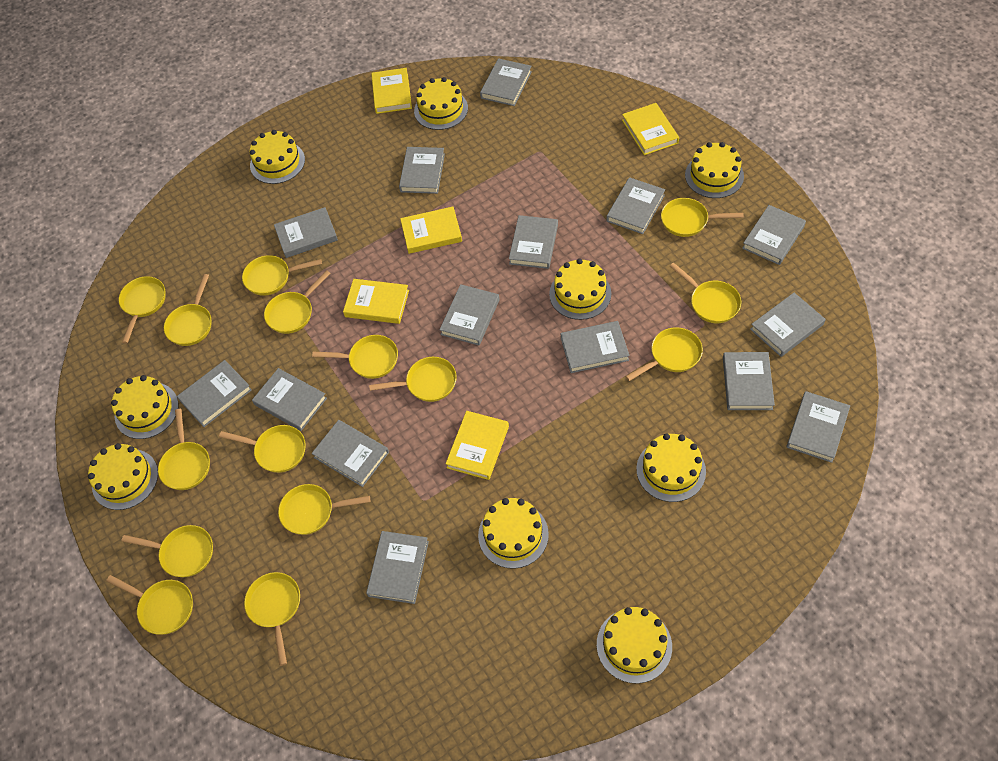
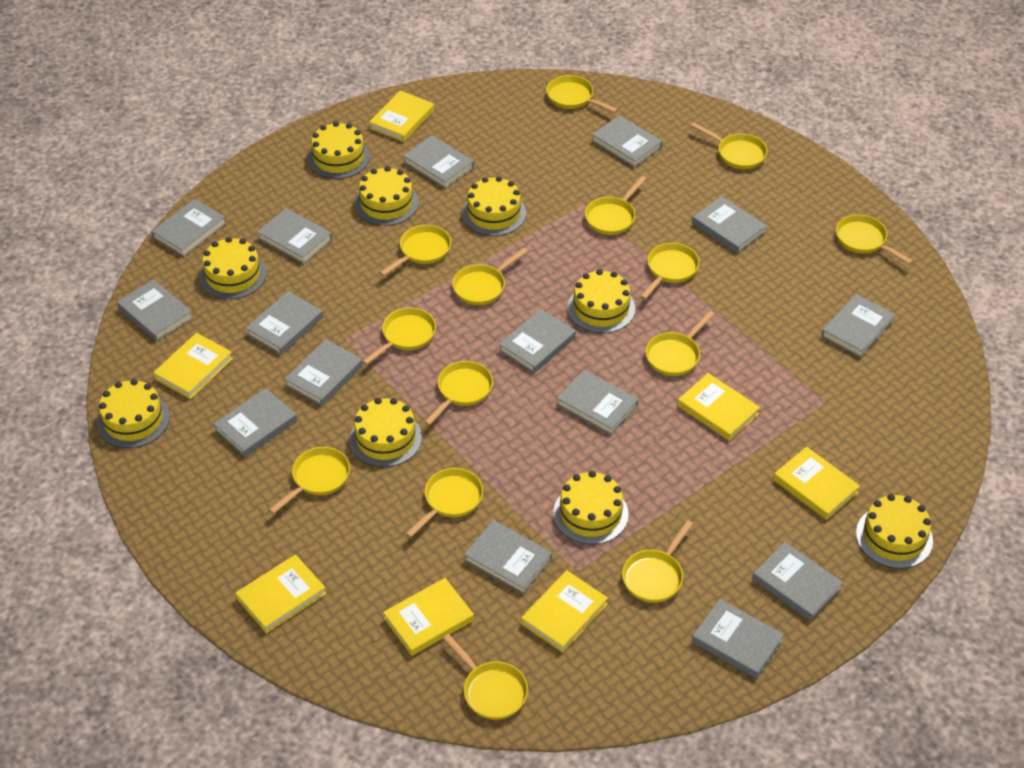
yellow book: [343,279,409,324] [371,68,412,114] [400,207,462,254] [445,411,509,480] [622,103,679,155] = 5 -> [153,333,233,399] [236,554,326,633] [369,90,434,142] [383,578,474,656] [521,570,608,653] [678,373,760,441] [773,447,860,520] = 7
yellow pan: [106,575,193,634] [119,276,166,344] [121,525,213,577] [158,409,210,490] [164,274,211,346] [219,425,306,473] [242,255,322,296] [244,572,300,666] [264,270,331,334] [278,484,370,535] [312,335,398,379] [369,357,457,402] [626,327,703,381] [661,198,744,237] [670,262,742,323] = 15 -> [269,447,350,514] [362,307,436,365] [379,225,451,276] [405,468,483,538] [424,361,493,426] [443,634,528,720] [452,248,528,305] [546,75,618,113] [585,176,646,235] [622,520,693,603] [640,243,699,300] [645,311,714,376] [691,123,768,169] [836,214,913,265] = 14

